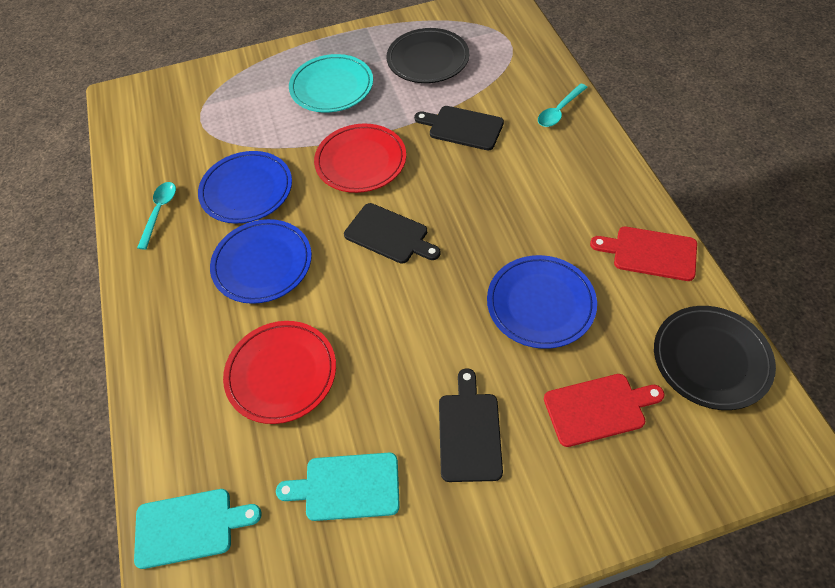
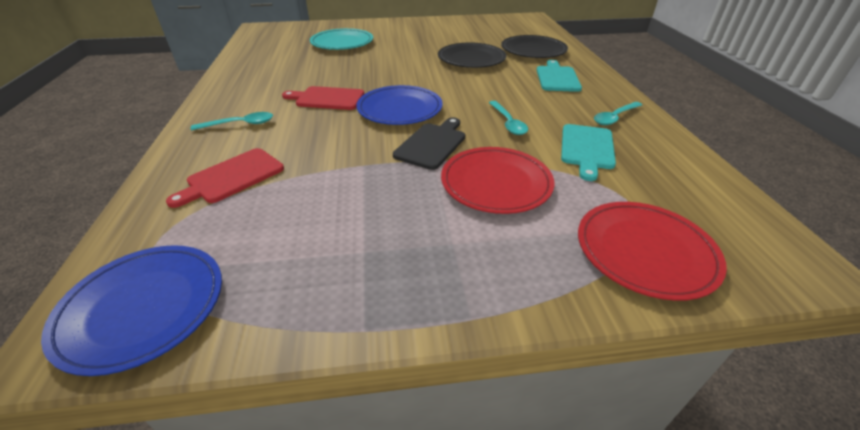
black cutting board: [344,203,441,264] [414,106,504,151] [439,368,503,482] = 3 -> [393,117,465,170] = 1
blue plate: [198,151,292,224] [210,219,312,304] [487,255,597,349] = 3 -> [41,245,222,376] [356,85,443,125] = 2
turquoise spoon: [137,182,176,250] [538,84,588,127] = 2 -> [190,112,273,130] [489,101,528,135] [594,102,642,125] = 3

